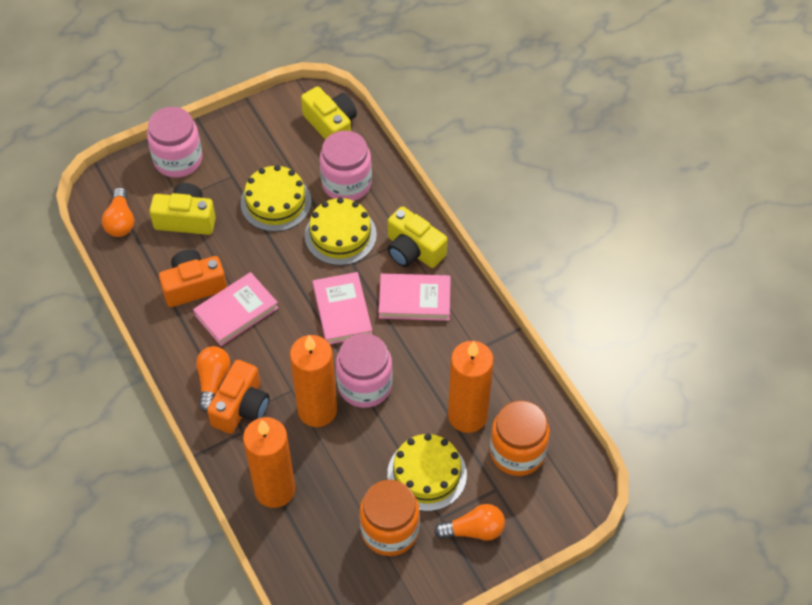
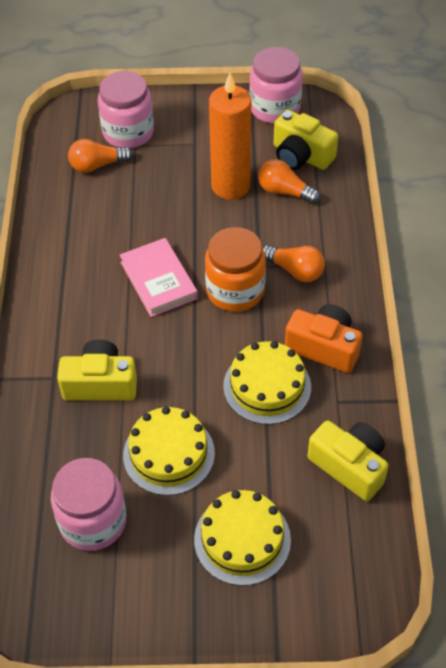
orange camera: [159,249,227,307] [207,360,269,434] = 2 -> [285,304,363,373] = 1
orange candle: [243,417,295,508] [290,335,337,427] [448,341,494,433] = 3 -> [209,73,251,200] = 1
orange jar: [360,480,420,556] [490,401,550,476] = 2 -> [205,227,266,312] = 1
pink book: [193,272,278,346] [313,272,372,344] [379,273,451,321] = 3 -> [119,238,198,317] = 1

